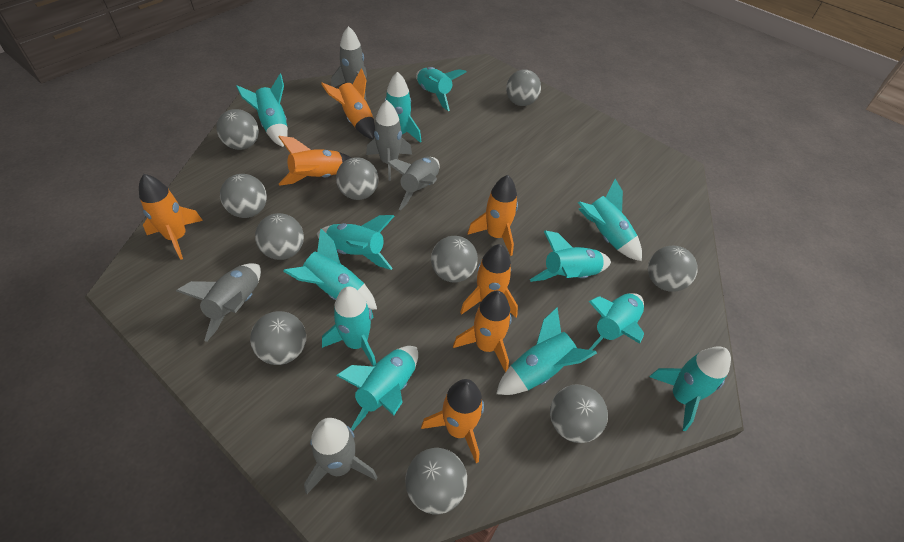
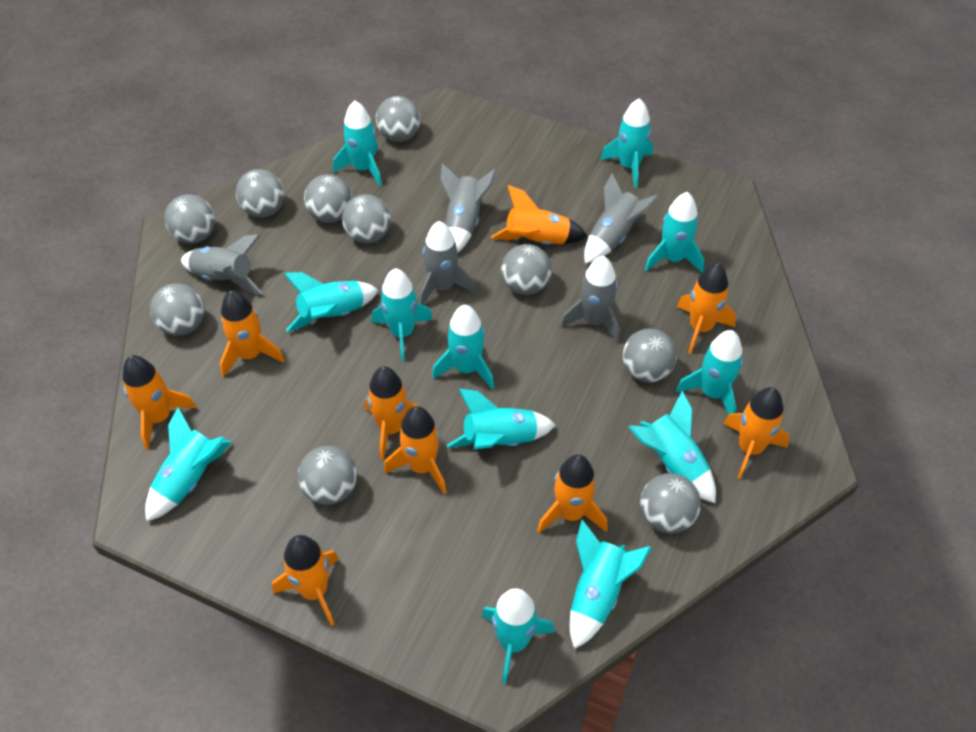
orange rocket: [139,174,203,260] [278,136,351,186] [321,69,375,139] [421,379,484,463] [453,291,512,372] [460,244,518,318] [468,175,518,256] = 7 -> [122,355,196,449] [220,291,285,377] [272,535,339,626] [365,366,423,460] [384,406,447,494] [491,185,587,245] [537,454,608,533] [677,263,736,354] [723,387,790,479] = 9

